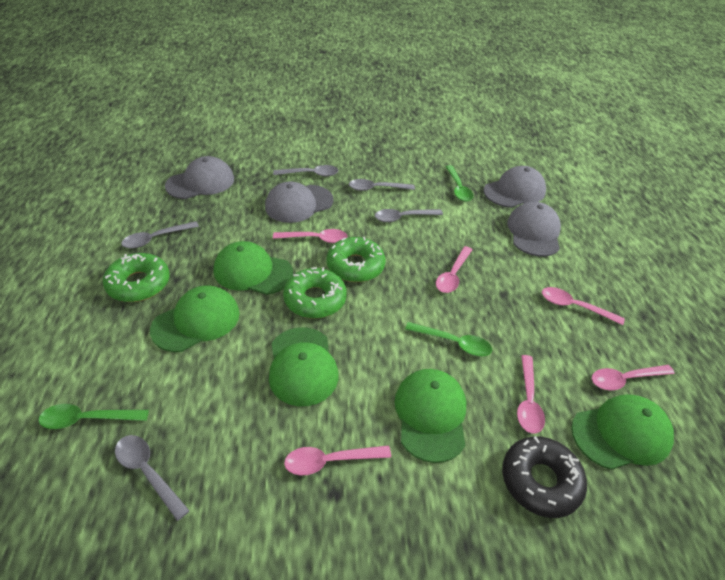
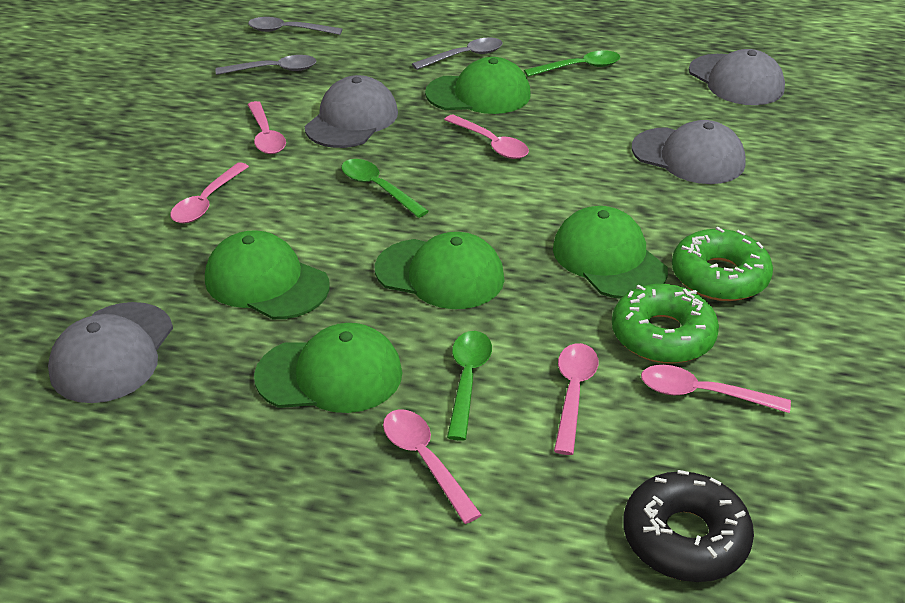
green donut: [103,253,170,302] [283,267,347,318] [327,237,386,282] = 3 -> [612,284,719,364] [672,227,773,301] = 2
grey spoon: [115,435,190,521] [121,221,199,249] [273,165,339,177] [349,179,415,191] [375,209,443,222] = 5 -> [216,55,316,75] [248,17,342,35] [412,37,503,70] = 3

